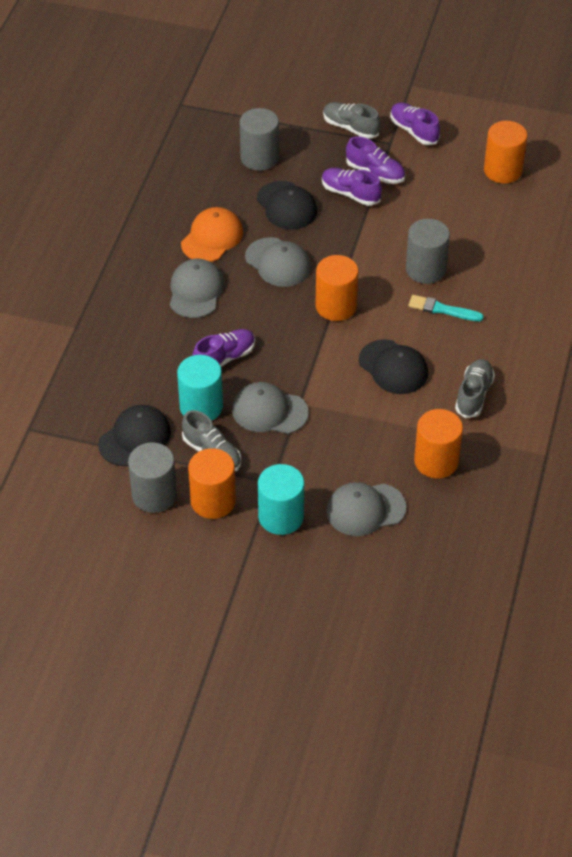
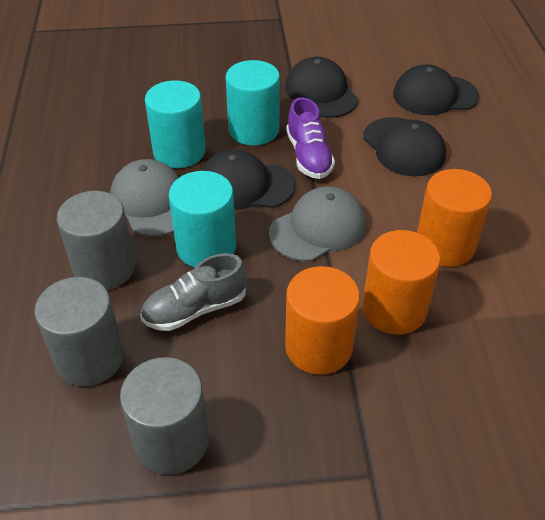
black cap: [98,405,171,466] [257,181,317,230] [359,339,428,394] = 3 -> [201,149,295,210] [285,57,358,118] [363,117,446,176] [393,64,479,115] = 4
grey cap: [170,259,224,318] [232,382,309,434] [245,237,311,287] [326,482,406,536] = 4 -> [110,159,179,236] [269,186,366,261] = 2
grey shoe: [182,410,241,471] [323,102,381,139] [455,359,495,418] = 3 -> [140,253,247,331] = 1
orange cap: [181,207,243,262] = 1 -> none = 0
orange cylinder: [188,448,236,519] [315,255,359,321] [414,409,463,478] [484,121,528,183] = 4 -> [285,266,360,375] [362,230,441,335] [417,169,492,267] = 3
purple shoe: [192,329,255,367] [322,168,382,206] [346,136,405,184] [390,102,440,145] = 4 -> [286,97,335,179] = 1
turquoise brush: [408,295,484,321] = 1 -> none = 0
turquoise cylinder: [177,355,223,421] [258,464,304,535] = 2 -> [145,80,206,168] [169,171,236,267] [226,60,280,146] = 3

